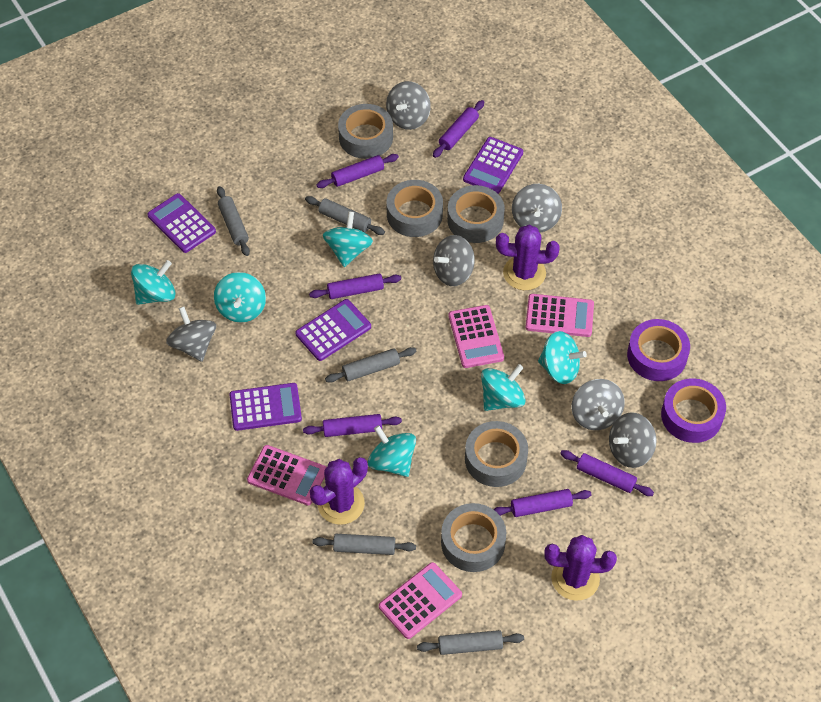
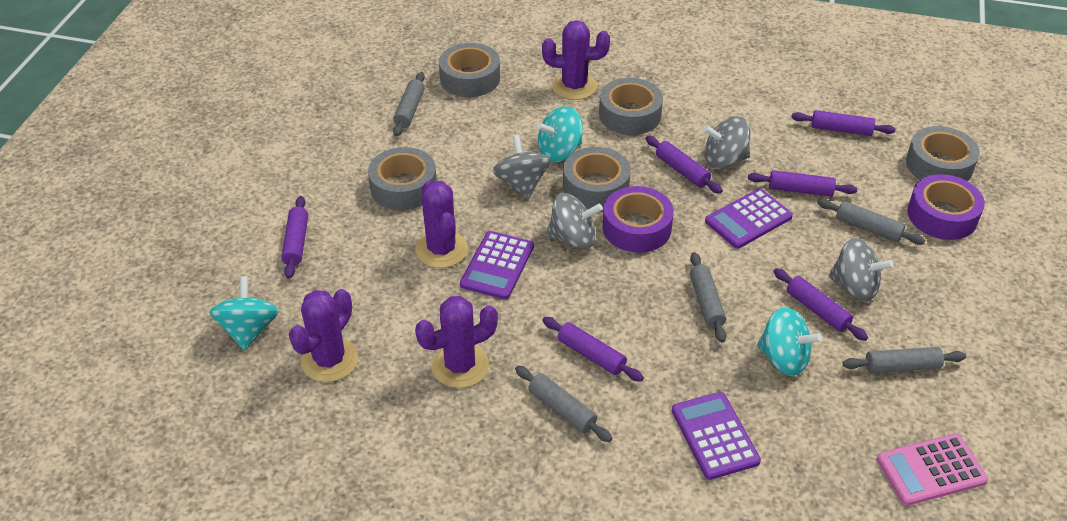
grey spinning top: [166,307,216,362] [386,81,431,130] [433,235,475,286] [512,184,562,233] [572,379,625,430] [609,412,657,468] = 6 -> [493,135,551,199] [546,193,603,250] [703,116,750,169] [829,238,894,302] = 4
pink calculator: [247,445,326,505] [379,562,462,639] [449,305,504,368] [525,294,594,337] = 4 -> [877,434,988,506] = 1
purple cactus: [310,457,368,525] [496,225,560,290] [544,535,617,601] = 3 -> [289,289,358,382] [415,181,468,268] [415,296,498,388] [542,20,610,100] = 4
purple calculator: [147,193,216,253] [229,383,302,431] [295,299,371,361] [463,137,523,194] = 4 -> [460,231,534,300] [672,392,761,480] [705,188,793,249] = 3
turquoise spinning top: [131,260,176,305] [214,272,266,323] [323,211,373,267] [368,425,416,477] [481,364,526,411] [538,331,587,384] = 6 -> [209,276,279,351] [537,106,583,162] [757,307,822,376] = 3

